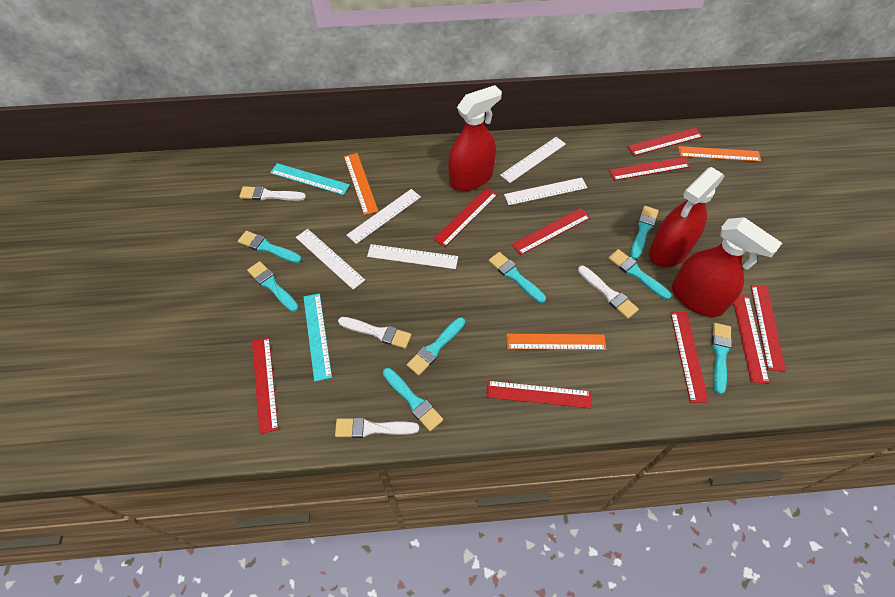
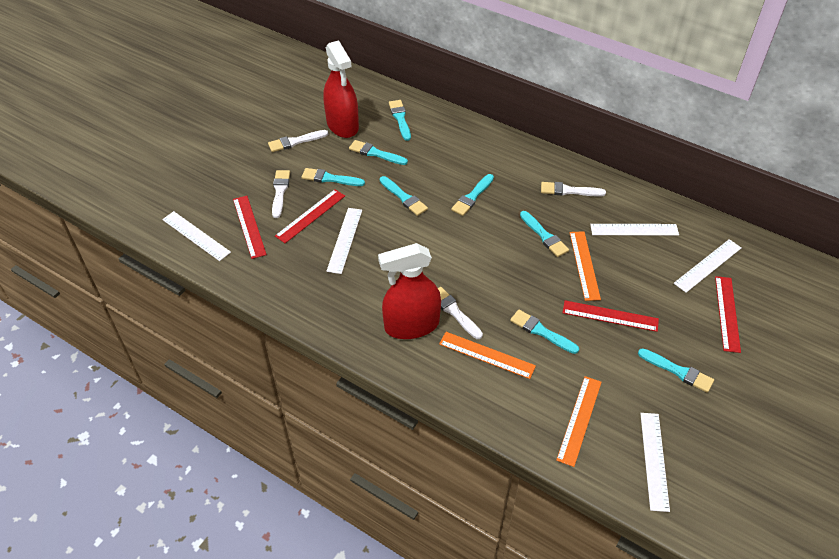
red ruler: [252,337,279,434] [433,188,498,247] [486,381,591,409] [511,208,590,255] [609,157,690,181] [627,128,703,156] [670,312,709,403] [734,296,769,384] [751,285,786,372] = 9 -> [233,196,267,259] [275,189,345,243] [562,300,659,332] [715,276,741,353] = 4
red spray bottle: [448,85,502,191] [649,167,725,267] [672,217,782,317] = 3 -> [323,40,359,138] [378,243,441,339] = 2
turquoise ruler: [270,163,350,195] [303,293,332,382] = 2 -> none = 0

